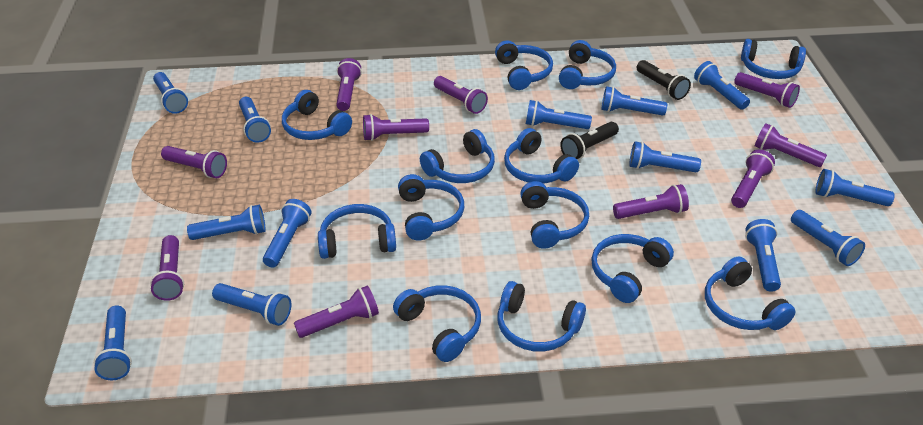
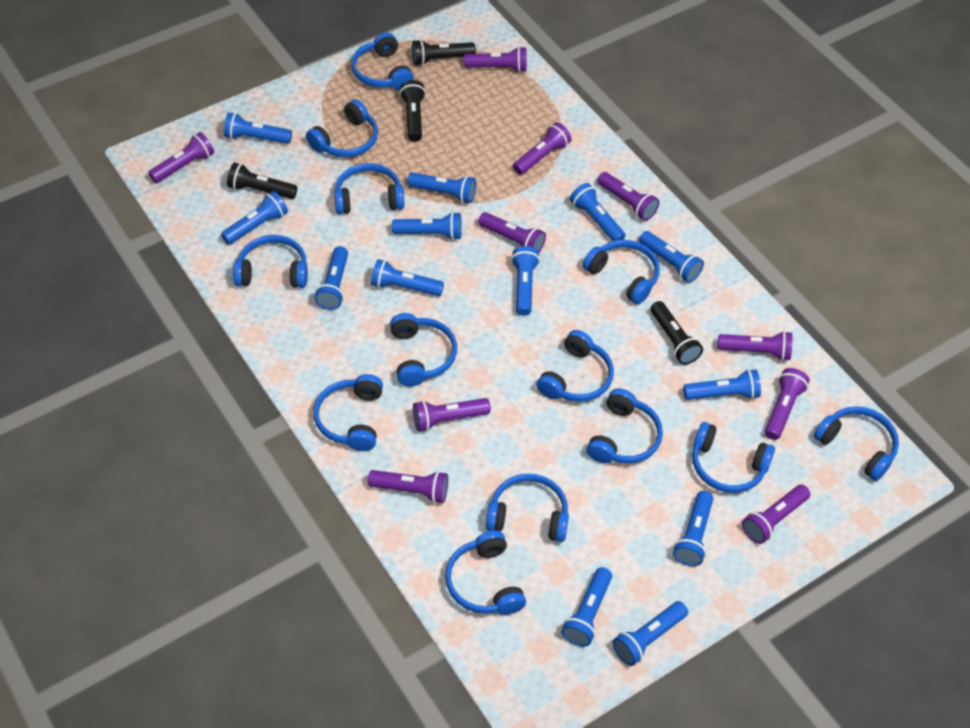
black flashlight: [560,122,619,159] [637,60,691,100] = 2 -> [227,162,297,199] [399,80,426,142] [412,39,476,66] [650,301,703,365] = 4

